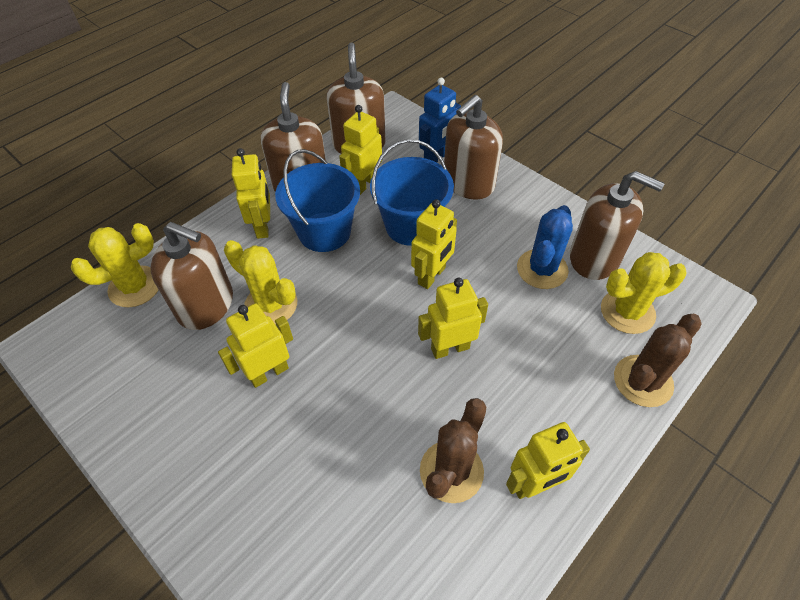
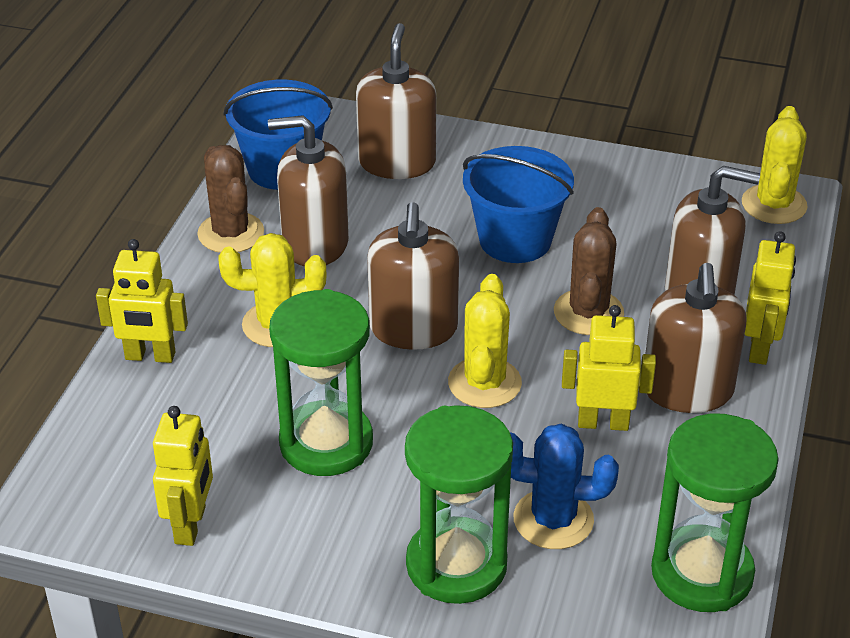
blue robot: [419,78,461,163] = 1 -> none = 0
green hourglass: none = 0 -> [269,289,373,476] [405,405,513,604] [651,413,779,612] = 3
yellow robot: [218,303,293,388] [232,148,270,239] [339,105,382,195] [411,199,457,289] [418,278,488,359] [506,422,590,499] = 6 -> [96,239,188,363] [153,406,213,546] [562,305,656,431] [745,231,796,365] = 4

